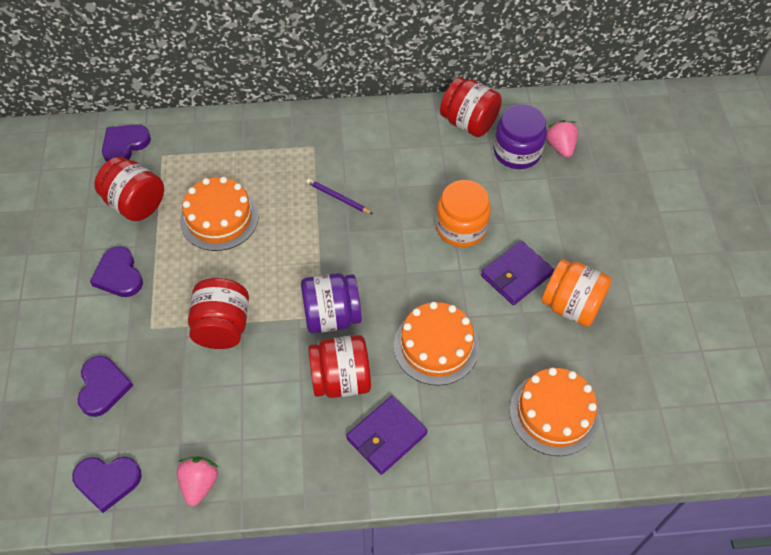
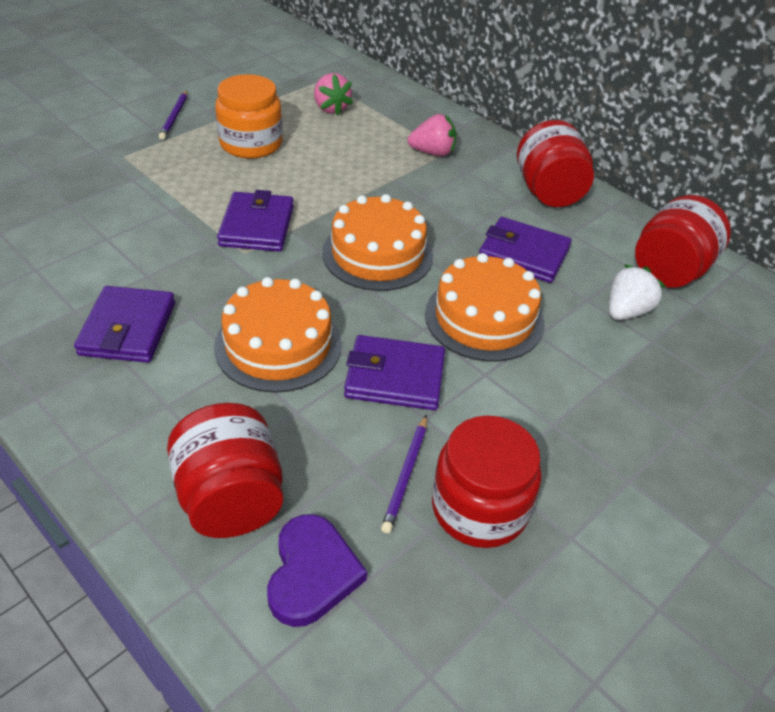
orange jar: [436,180,491,247] [542,259,612,327] = 2 -> [215,74,282,158] = 1
purple heart: [72,457,142,513] [77,356,133,417] [90,246,143,297] [102,124,151,162] = 4 -> [267,514,367,627] = 1
purple jar: [301,273,362,334] [494,105,547,169] = 2 -> none = 0
purple pencil: [306,178,373,214] = 1 -> [159,90,188,140] [381,415,427,534] = 2
purple wallet: [346,396,428,475] [481,241,554,305] = 2 -> [74,286,175,363] [217,190,294,252] [344,335,445,410] [479,217,572,283] = 4
white strawberry: none = 0 -> [609,264,665,320] = 1

